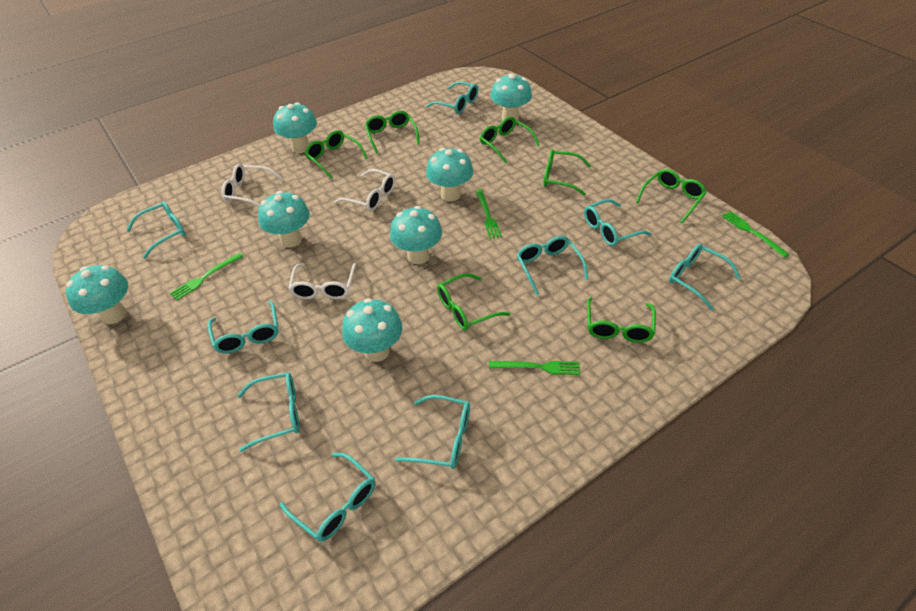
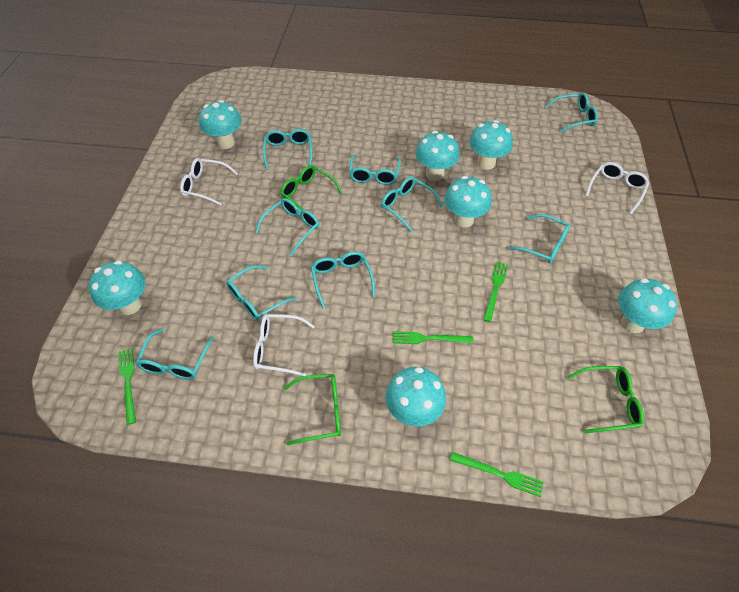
green glasses: [305,130,368,178] [365,111,420,154] [437,273,510,331] [480,117,540,164] [543,149,591,196] [587,297,656,343] [636,169,707,223] = 7 -> [280,165,343,211] [284,374,341,445] [567,366,644,433] = 3

